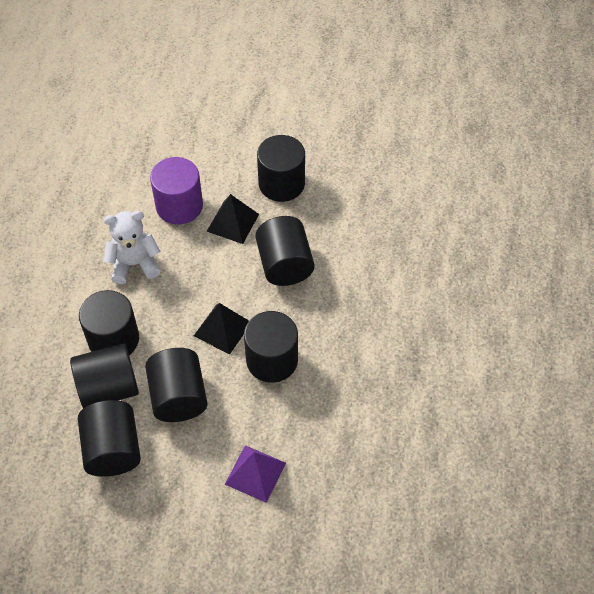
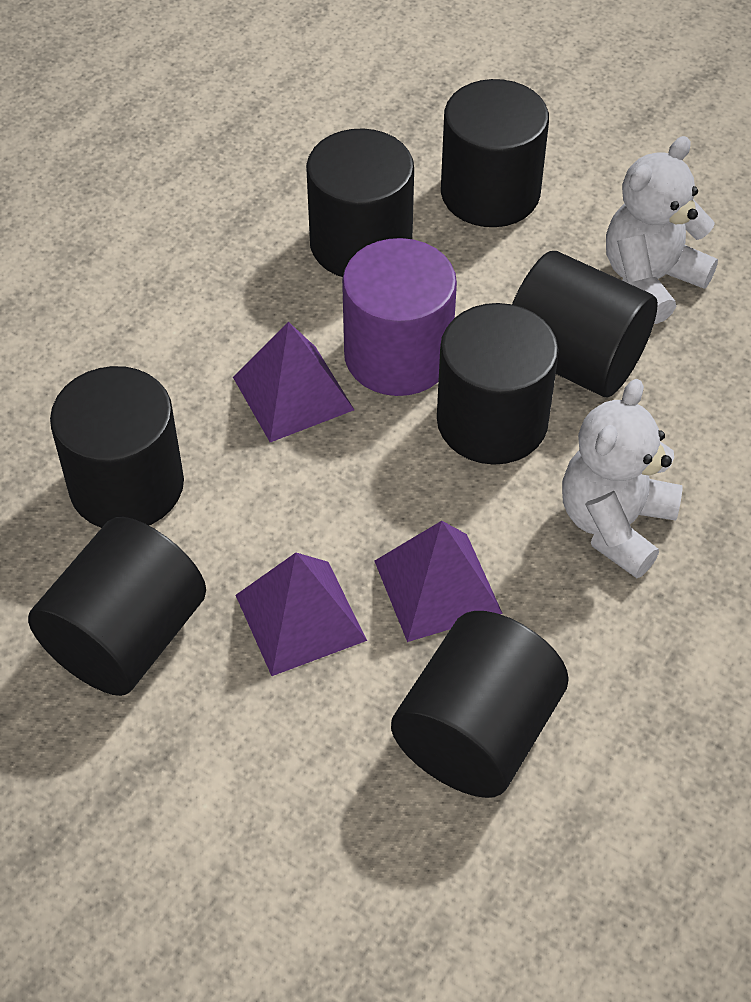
black pyramid: [194,303,249,355] [207,194,259,244] = 2 -> none = 0
purple pyramid: [225,445,286,503] = 1 -> [233,322,354,442] [236,553,367,676] [374,521,503,642] = 3
white teddy bear: [104,211,160,284] = 1 -> [562,379,683,578] [606,136,718,324] = 2

